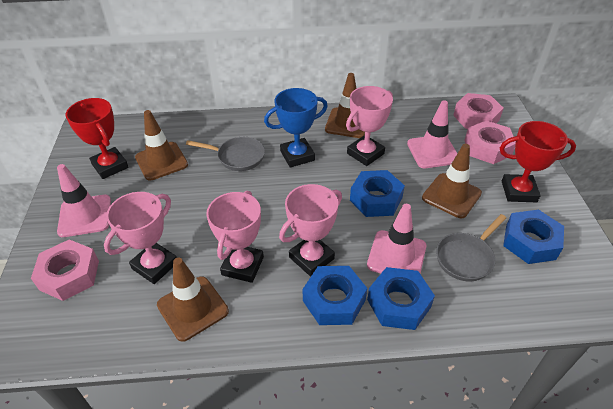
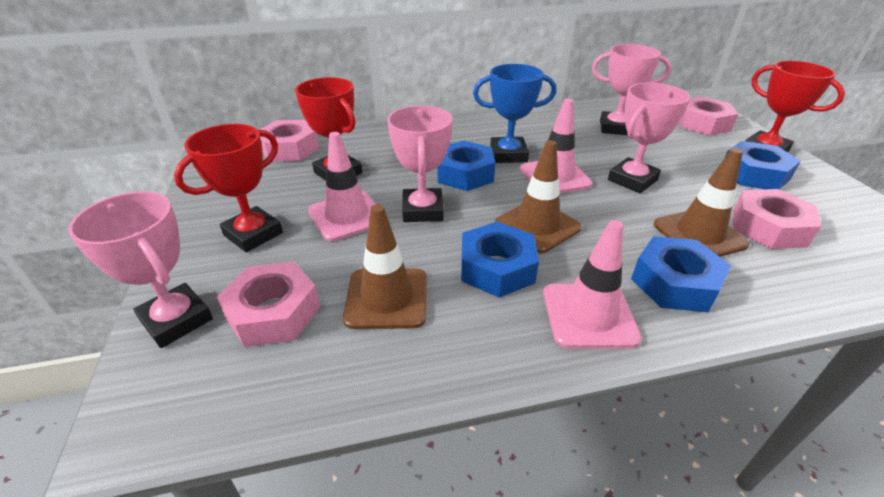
brown traffic cone: [135,110,188,181] [157,258,229,342] [325,73,365,138] [422,144,482,218] = 4 -> [343,204,427,329] [495,140,581,253] [654,148,750,257] = 3
grey pan: [186,137,265,171] [436,214,506,281] = 2 -> none = 0
pink nut: [31,239,99,301] [453,93,504,129] [464,121,516,164] = 3 -> [217,261,320,347] [259,120,319,162] [679,97,738,136] [733,189,821,249] = 4
red trophy: [66,98,129,179] [500,121,576,202] = 2 -> [174,124,283,252] [295,77,362,181] [745,61,845,152] = 3

